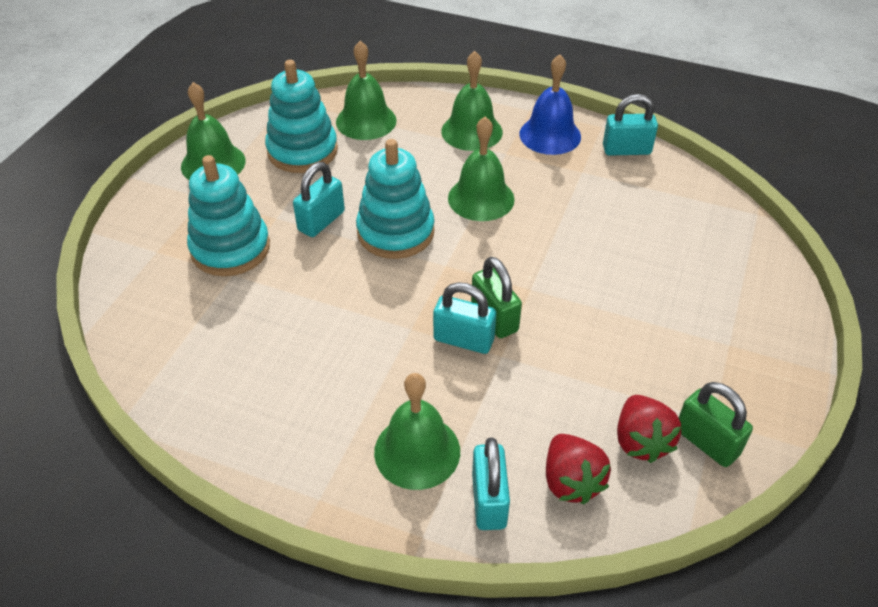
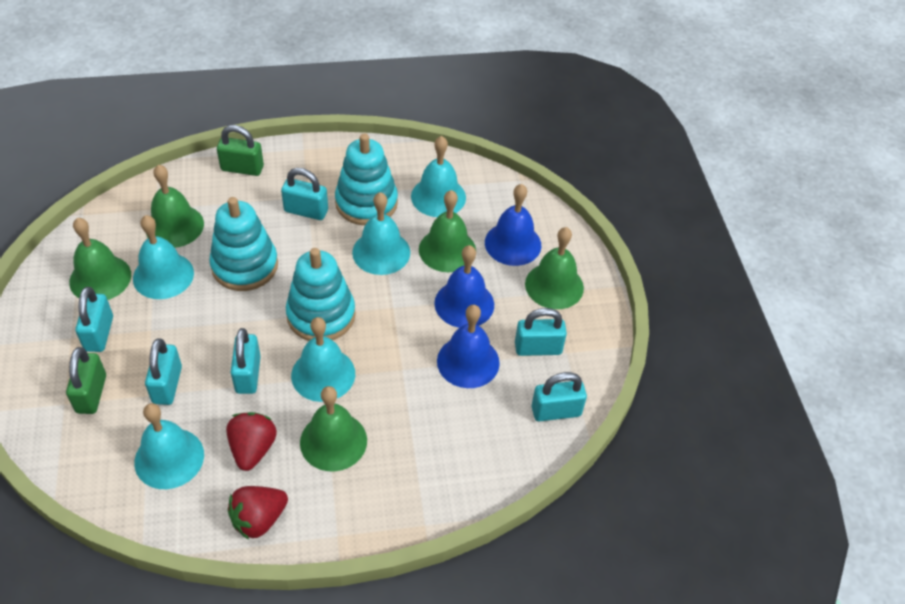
blue bell: [519,54,581,155] = 1 -> [434,245,494,328] [437,305,500,388] [485,184,541,266] = 3
turquoise bell: none = 0 -> [133,215,194,299] [134,403,204,489] [291,317,355,402] [352,192,410,275] [411,136,466,217] = 5
turquoise padlock: [293,162,345,237] [433,282,496,354] [472,438,510,530] [603,94,658,156] = 4 -> [75,287,113,352] [145,338,182,405] [231,328,261,394] [281,168,328,220] [515,308,567,356] [531,372,587,422] = 6

